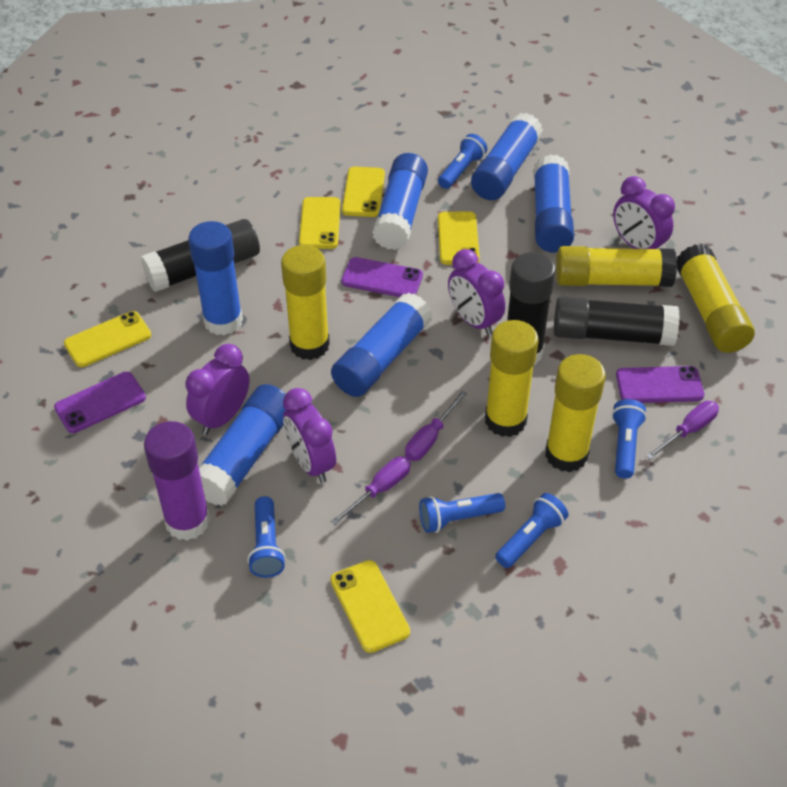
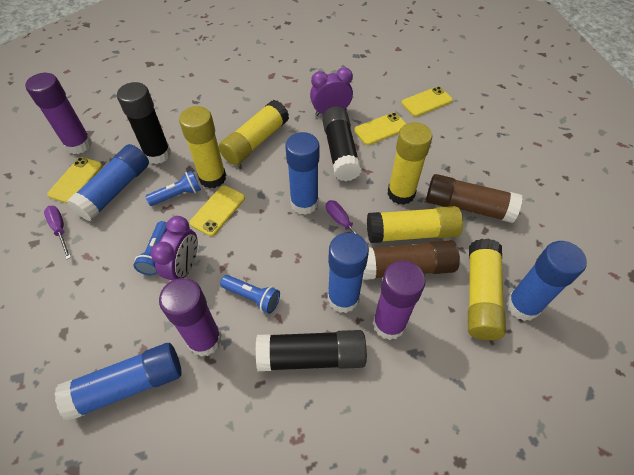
blue flashlight: [247,496,286,578] [419,493,505,533] [438,134,487,189] [495,493,569,568] [612,399,647,479] = 5 -> [133,221,168,275] [145,171,201,206] [220,275,280,314] = 3
blue glue stick: [188,221,243,335] [199,384,286,506] [331,292,433,397] [372,153,428,250] [471,113,543,200] [533,154,574,253] = 6 -> [55,343,181,422] [66,144,149,221] [285,132,319,215] [328,232,369,313] [506,241,587,321] = 5
brown glue stick: none = 0 -> [363,240,460,280] [426,174,523,223] = 2
purple clock: [186,344,249,435] [283,388,336,483] [448,249,505,336] [613,176,675,249] = 4 -> [151,216,198,281] [310,67,353,116] = 2
purple glue stick: [144,421,210,541] = 1 -> [25,73,92,154] [159,278,222,357] [373,261,425,340] = 3
purple phone: [54,372,146,433] [341,257,423,297] [616,366,704,403] = 3 -> none = 0
purple screwdriver: [330,457,411,525] [405,391,467,461] [646,401,719,460] = 3 -> [44,206,71,259] [326,200,370,247] = 2
yellow phone: [64,311,151,367] [299,197,341,249] [330,560,410,653] [342,167,385,217] [438,212,480,265] = 5 -> [47,157,102,204] [189,185,245,236] [354,113,406,145] [401,86,453,117] = 4

